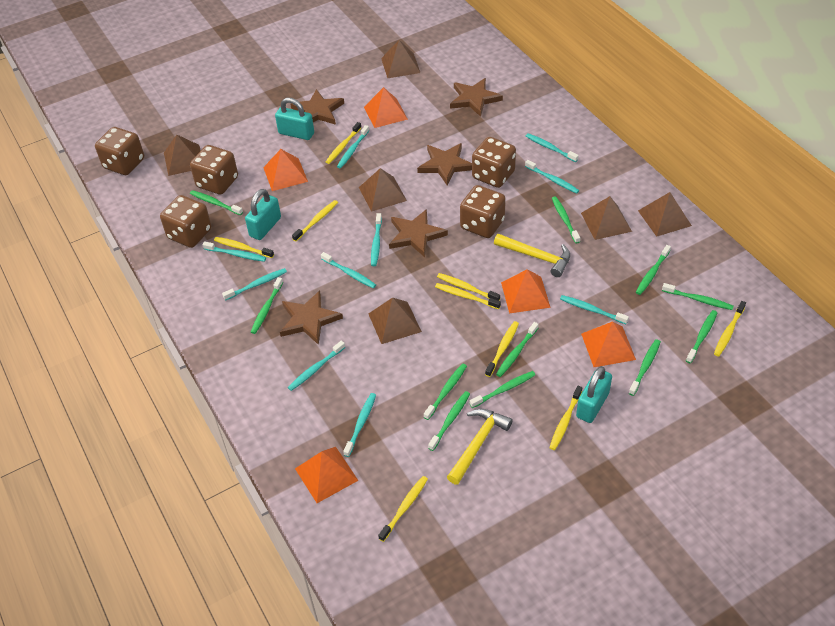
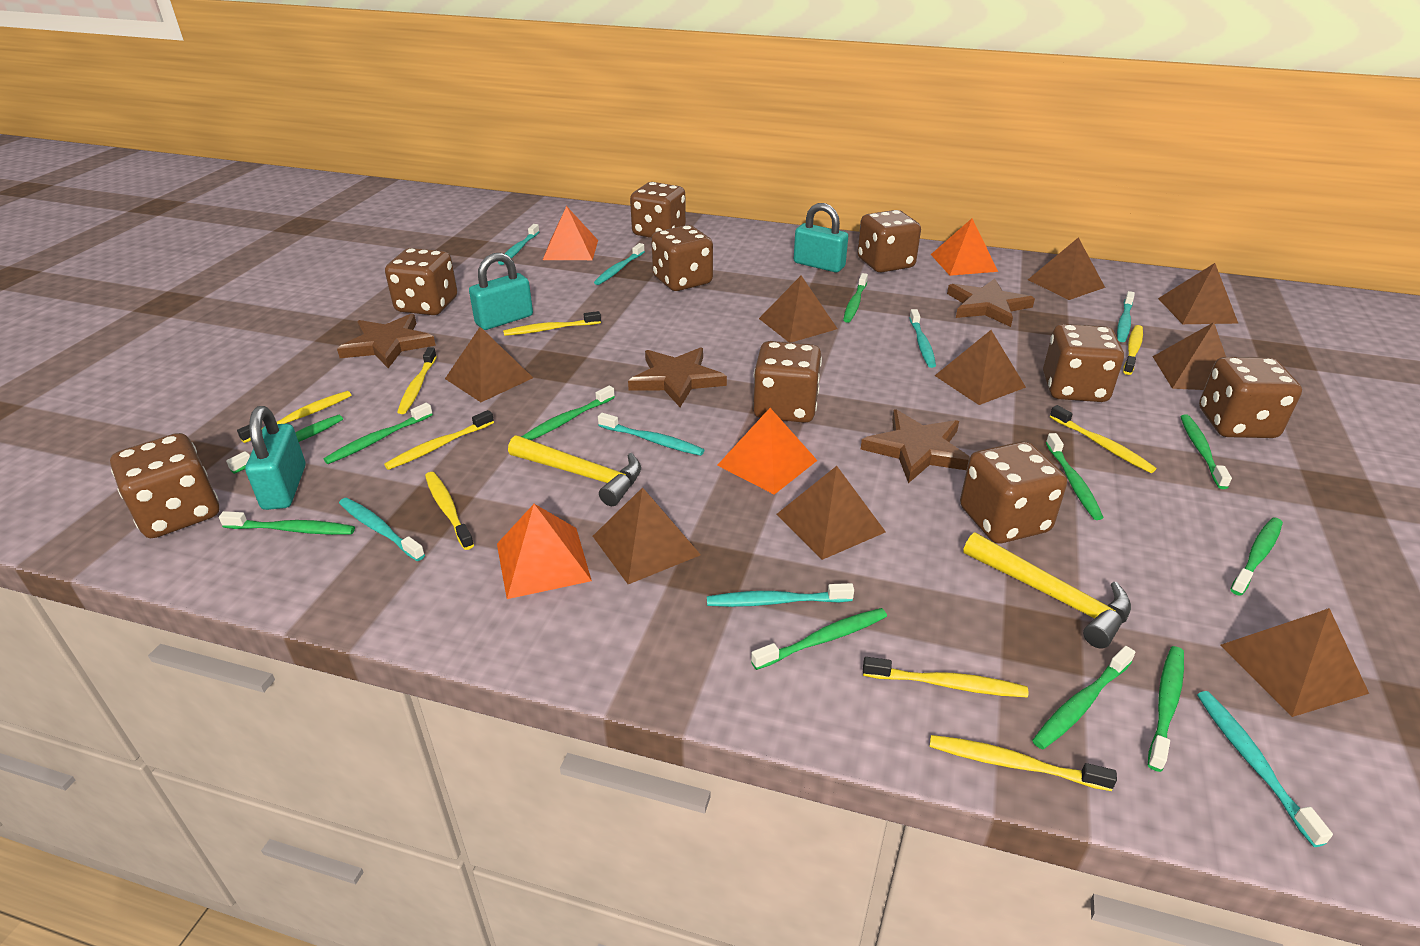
brown dice: [95,127,144,175] [160,195,212,248] [190,145,238,195] [460,185,506,238] [472,137,516,188] = 5 -> [110,433,219,538] [385,248,457,315] [630,182,686,238] [651,225,713,291] [753,341,822,423] [857,210,921,272] [960,441,1067,543] [1043,324,1124,402] [1199,357,1302,438] = 9
brown pyramid: [164,135,201,176] [359,168,407,212] [369,297,422,344] [381,40,420,78] [581,196,632,240] [638,192,692,237] = 6 -> [445,327,533,402] [593,487,701,584] [759,276,837,343] [776,466,886,560] [935,330,1026,405] [1028,237,1105,300] [1152,322,1226,390] [1158,263,1239,324] [1221,608,1369,717] = 9
brown star: [280,291,343,345] [291,89,344,125] [389,209,448,257] [417,143,472,185] [450,78,503,117] = 5 -> [337,314,436,368] [628,347,727,407] [861,409,970,483] [947,279,1035,327] = 4
orange pyramid: [263,149,308,191] [295,447,359,503] [364,87,408,128] [501,269,551,313] [581,321,636,367] = 5 -> [497,504,592,599] [543,206,598,260] [717,408,818,495] [931,219,998,276] = 4
turquoise toothbrush: [202,242,266,262] [222,268,287,301] [288,341,345,391] [321,252,376,288] [337,125,369,168] [343,393,376,457] [371,213,382,266] [525,160,579,194] [526,133,579,162] [560,295,629,324] = 10 -> [339,497,425,561] [498,224,540,265] [594,243,645,285] [598,413,704,456] [707,583,854,607] [909,309,936,368] [1117,291,1135,342] [1197,691,1333,847] = 8

